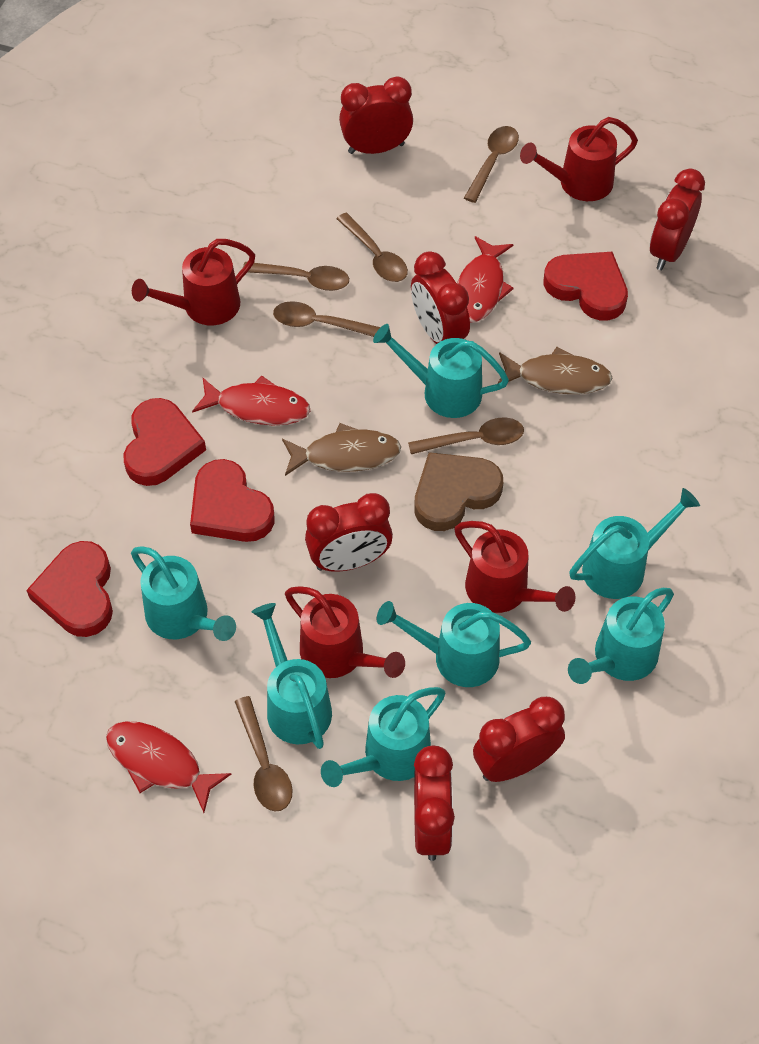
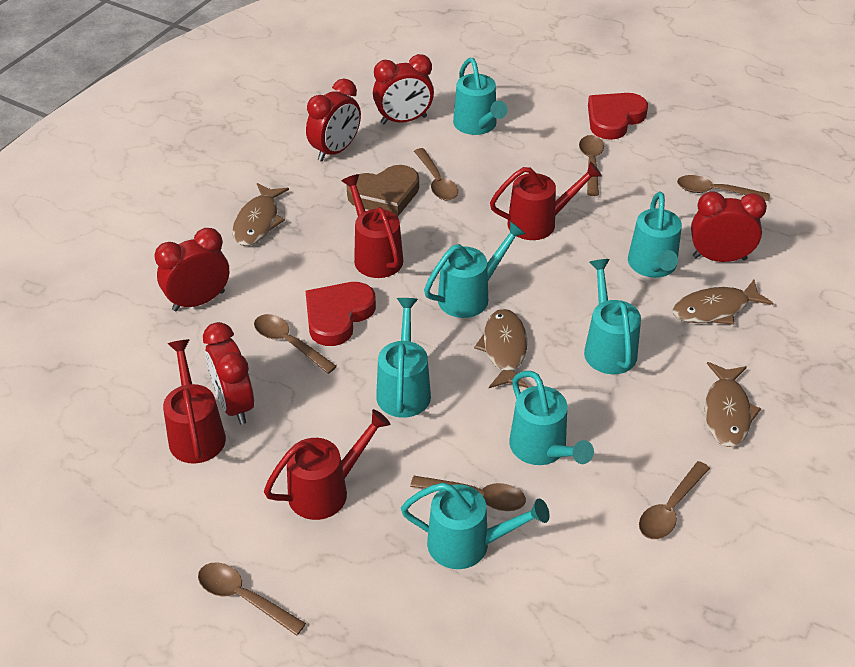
brown fish: [282,423,401,476] [498,347,612,394] = 2 -> [232,183,289,246] [474,309,529,388] [672,280,773,325] [705,362,761,447] = 4
brown spoon: [234,696,293,811] [243,262,349,291] [273,301,381,337] [336,213,408,282] [408,417,524,454] [464,126,519,203] = 6 -> [198,562,306,636] [254,314,337,374] [410,476,526,511] [414,148,458,201] [579,135,604,196] [639,461,710,539] [677,175,770,201] = 7
red clock: [305,493,393,572] [339,76,413,154] [411,251,470,344] [414,746,455,861] [473,697,565,782] [650,168,705,270] = 6 -> [155,228,229,311] [203,322,254,425] [306,79,361,162] [373,54,434,125] [691,191,767,262] = 5
red fish: [106,721,231,813] [192,375,310,425] [457,236,514,323] = 3 -> none = 0
red heart: [26,541,113,637] [123,398,206,486] [190,459,275,542] [544,252,628,320] = 4 -> [305,282,376,346] [588,93,648,140] = 2

